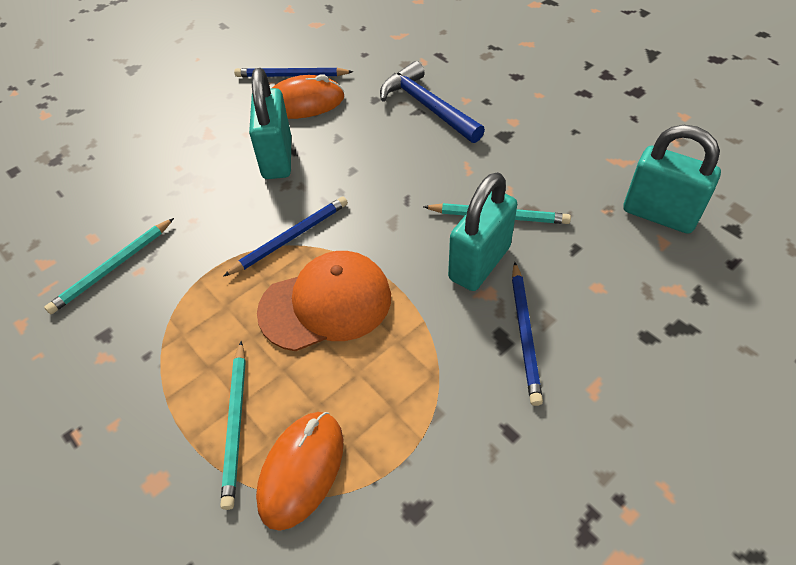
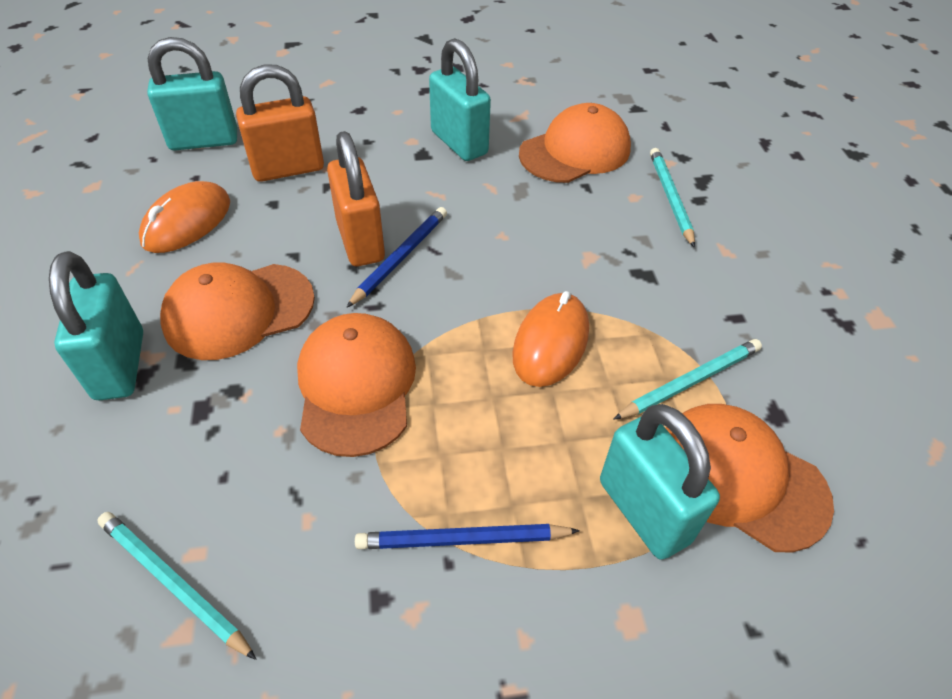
blue hammer: [380,61,485,143] = 1 -> none = 0
blue pencil: [223,196,348,277] [234,68,353,77] [512,262,543,406] = 3 -> [346,207,447,308] [355,524,580,549] = 2
orange cap: [257,251,391,351] = 1 -> [160,262,315,360] [297,313,416,457] [519,103,631,183] [666,404,834,552] = 4
orange padlock: none = 0 -> [236,64,324,182] [327,131,385,266] = 2
turquoise padlock: [249,68,291,179] [448,172,517,291] [623,125,721,234] = 3 -> [49,251,143,401] [147,37,237,150] [429,38,491,161] [600,404,720,560] = 4

